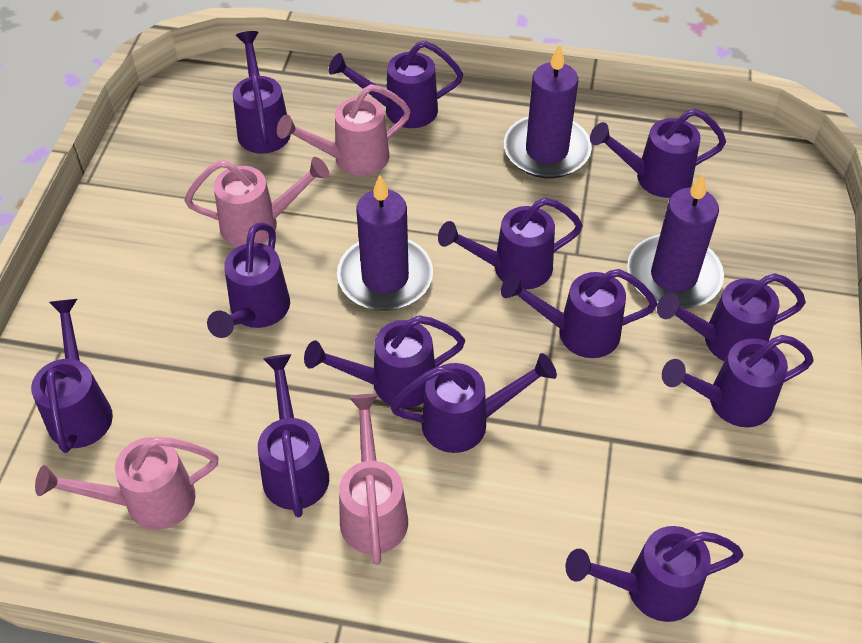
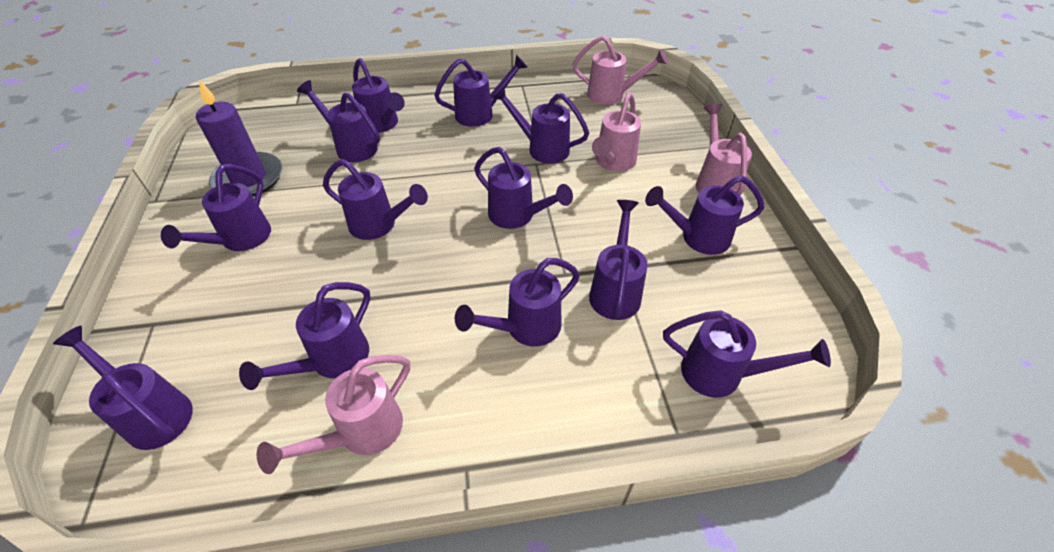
purple candle: [337,175,433,311] [504,44,592,179] [627,173,724,309] = 3 -> [196,80,282,197] = 1

